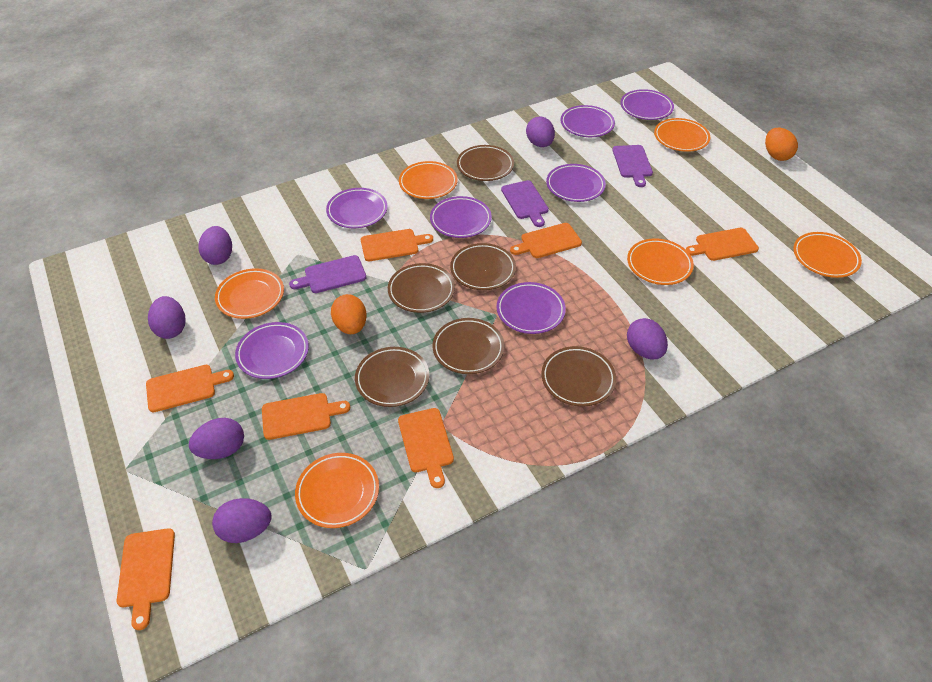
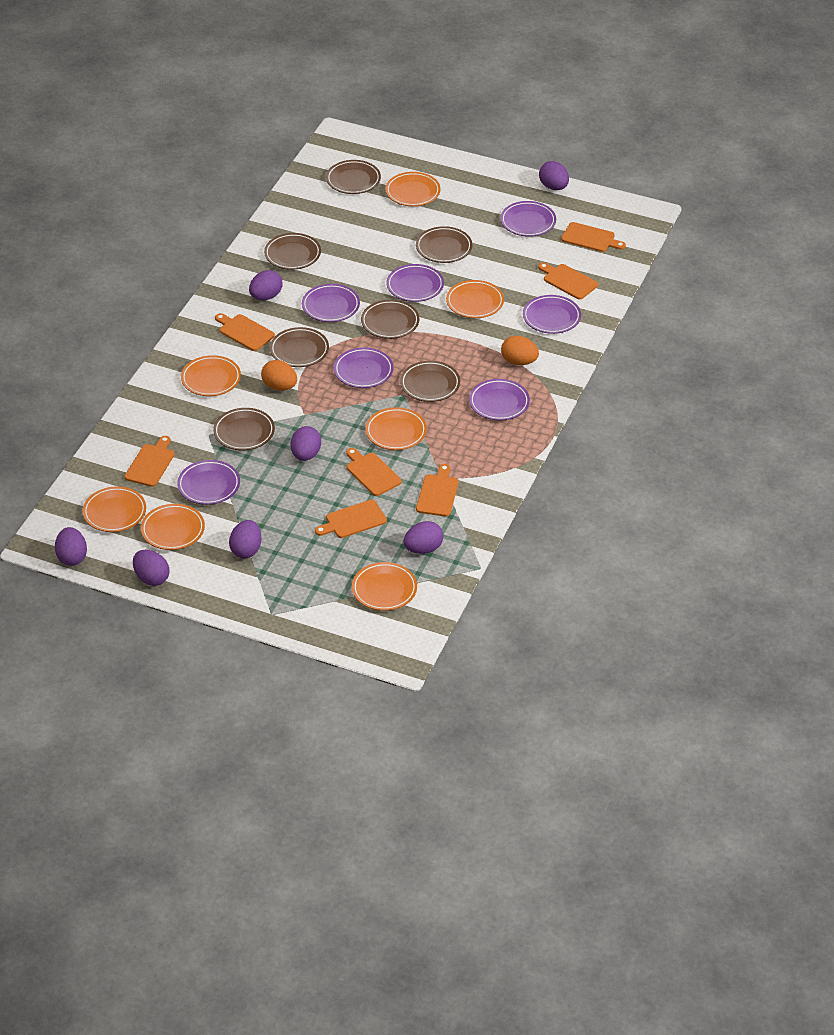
brown plate: [355,347,429,407] [388,263,455,313] [432,318,504,374] [450,243,516,290] [457,145,514,181] [541,346,616,407] = 6 -> [213,408,275,450] [264,233,321,270] [270,327,329,367] [326,160,381,194] [361,300,419,339] [400,361,460,402] [416,226,472,263] = 7
orange plate: [215,268,284,319] [295,453,379,528] [399,161,458,199] [627,238,694,285] [654,118,710,152] [793,232,862,278] = 6 -> [83,486,146,532] [141,504,205,550] [181,355,241,396] [352,562,417,611] [365,407,427,450] [385,172,441,206] [446,280,504,318] = 7
purple cutting board: [289,255,366,293] [501,180,549,227] [612,145,653,187] = 3 -> none = 0
purple egg: [148,296,186,339] [189,418,244,459] [198,226,232,265] [212,498,272,543] [526,117,555,147] [627,318,668,359] = 6 -> [55,527,87,566] [133,550,169,586] [229,520,261,558] [249,270,282,300] [291,426,321,461] [404,521,443,554] [539,161,569,190] = 7

